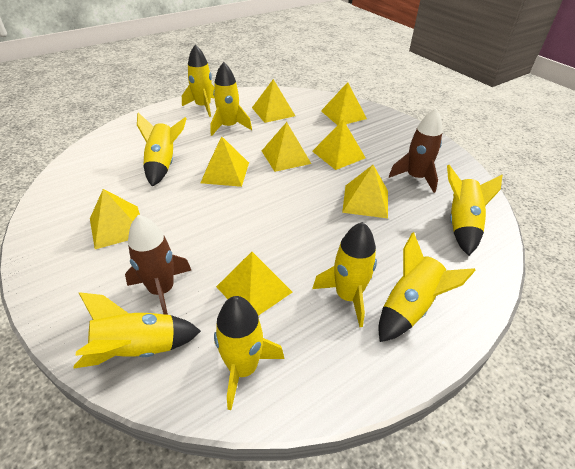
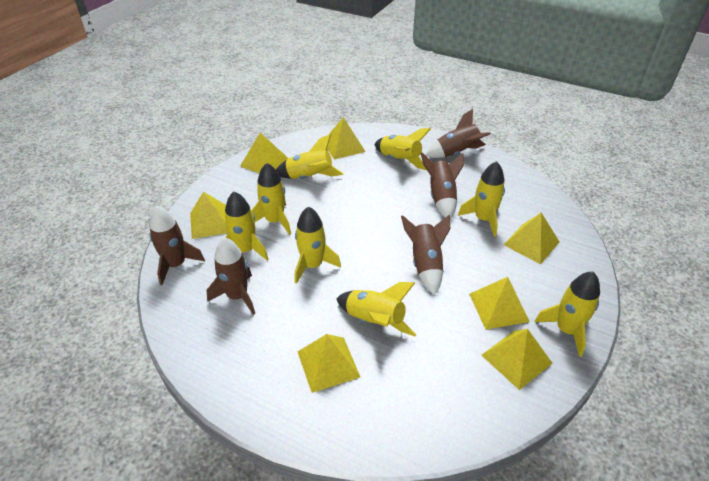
brown rocket: [125,215,191,315] [389,109,443,193] = 2 -> [150,206,205,285] [207,237,255,315] [401,215,450,295] [420,153,464,219] [425,109,491,158] = 5
yellow pyramid: [90,189,140,249] [201,137,249,187] [216,252,292,316] [252,79,295,123] [262,122,311,172] [312,120,366,170] [321,82,367,125] [342,165,388,218] = 8 -> [190,192,228,239] [240,133,288,173] [298,334,360,393] [327,117,366,159] [469,277,530,329] [482,329,553,390] [503,213,559,264] = 7

